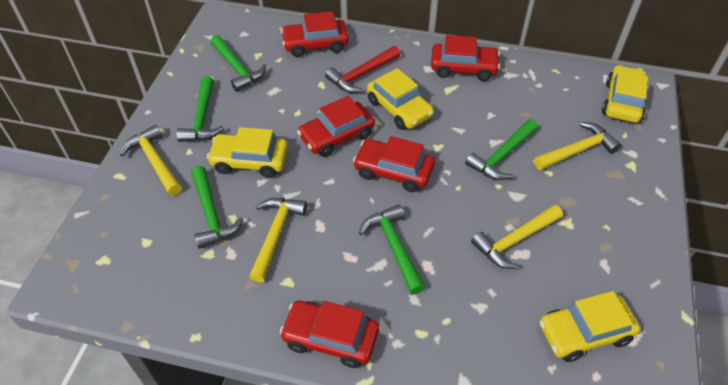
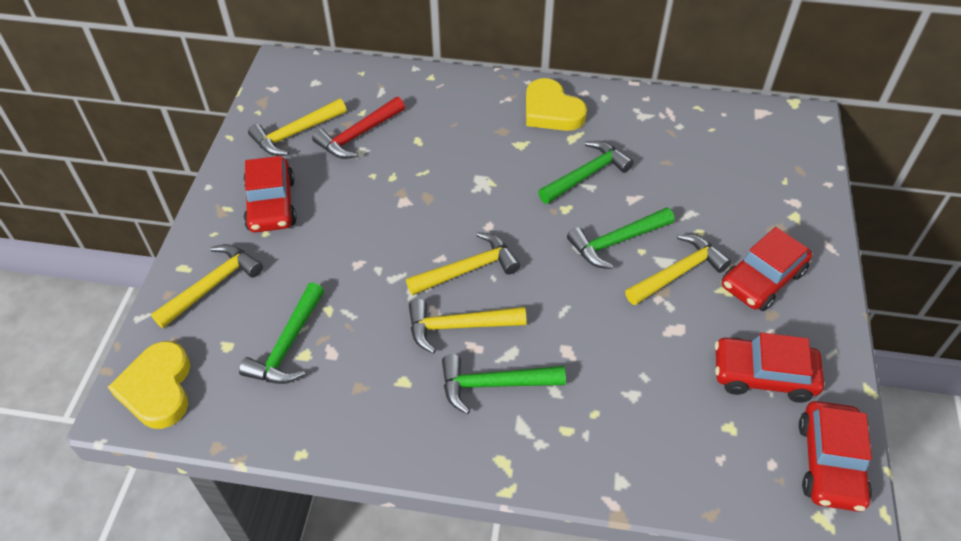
green hammer: [176,76,224,142] [191,166,244,249] [210,35,266,92] [359,204,425,295] [465,119,538,180] = 5 -> [239,283,324,384] [442,355,566,414] [538,141,634,204] [567,207,674,269] = 4
red car: [280,300,379,368] [281,11,349,57] [297,96,375,157] [353,136,435,192] [431,35,500,81] = 5 -> [243,156,297,232] [715,332,824,403] [722,227,812,311] [799,401,872,512] = 4
yellow car: [207,127,288,178] [367,68,434,130] [540,291,640,362] [602,65,648,123] = 4 -> none = 0
yellow hammer: [120,125,182,195] [249,198,307,283] [471,205,563,269] [534,122,621,170] = 4 -> [151,244,263,328] [248,99,347,156] [406,232,520,295] [409,299,527,354] [625,234,731,305] = 5
yellow heart: none = 0 -> [108,341,190,429] [526,78,587,131] = 2

